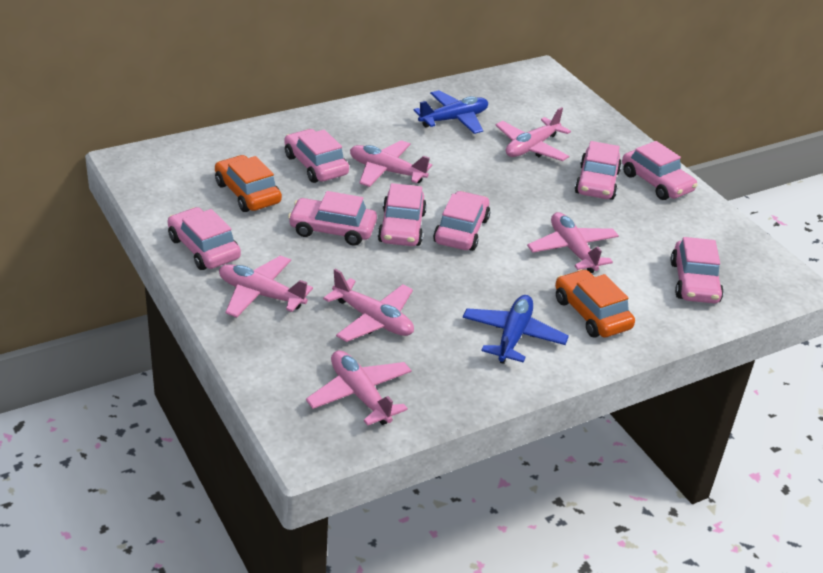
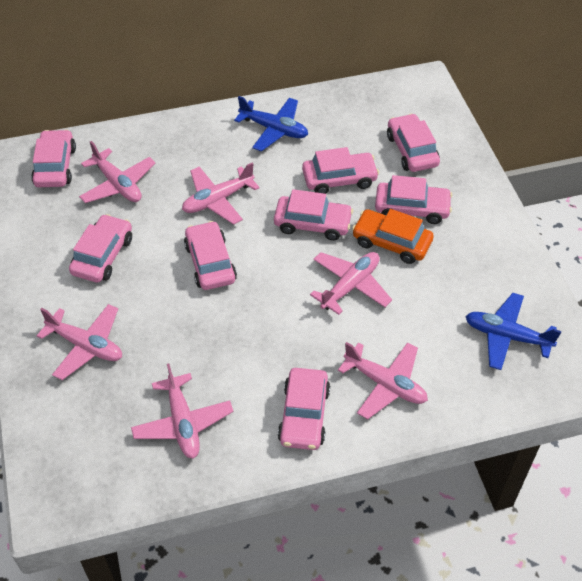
orange car: [215,155,282,212] [555,269,635,338] = 2 -> [352,209,434,264] = 1

